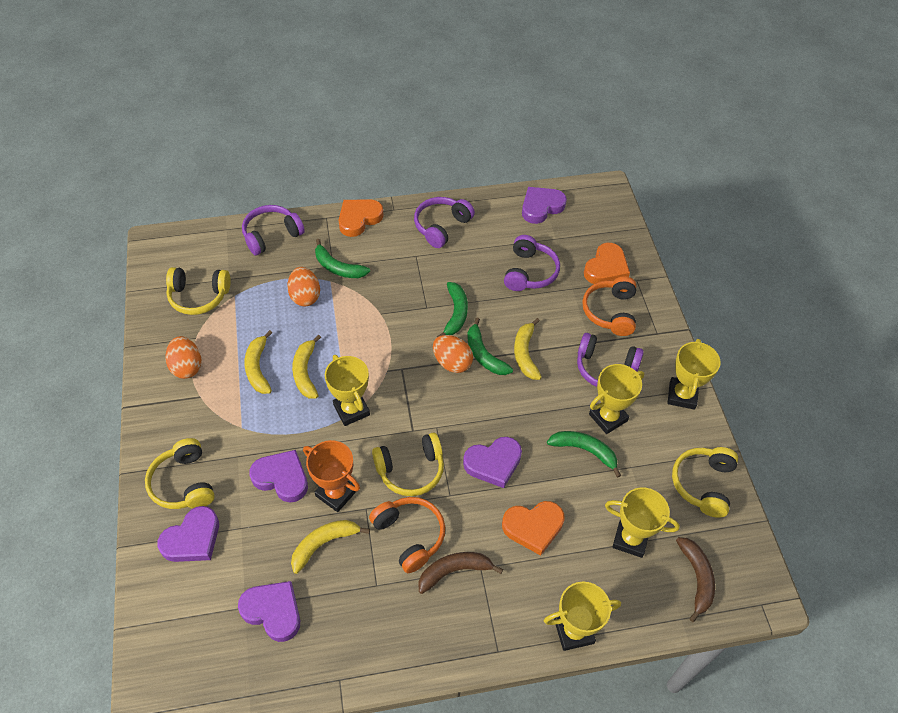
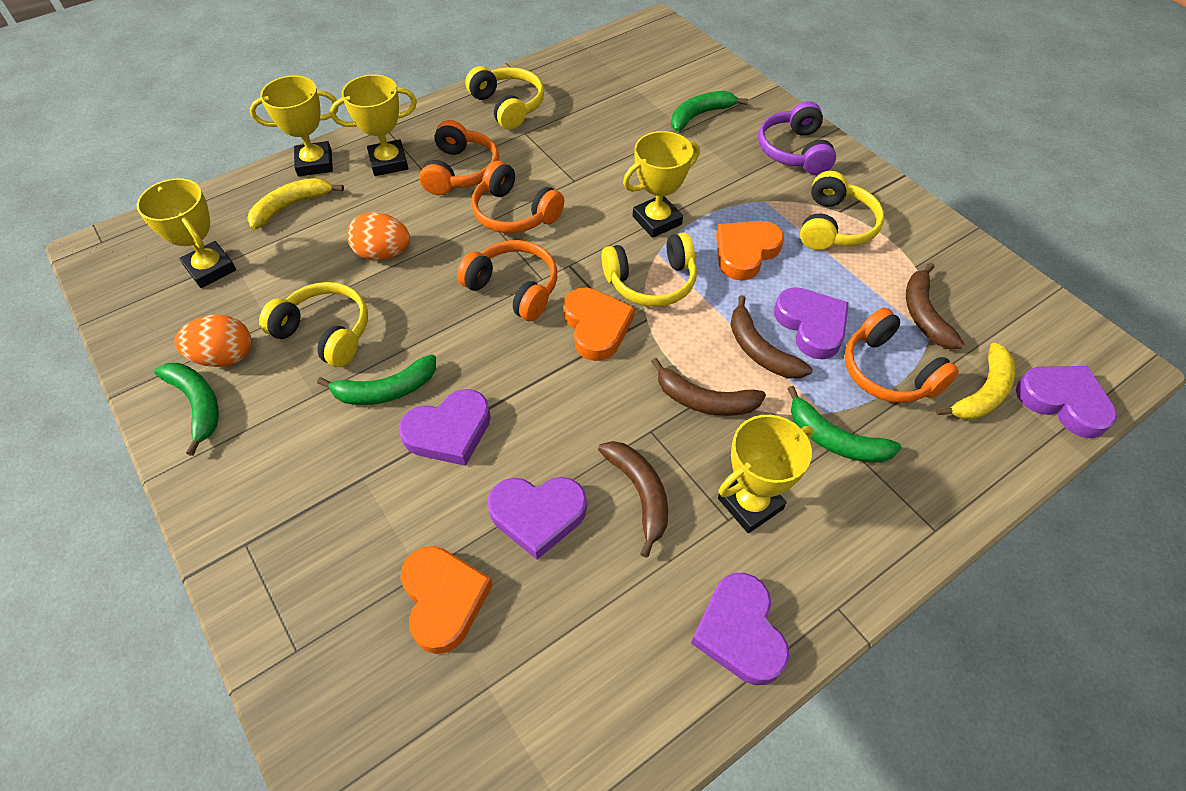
brown banana: [418,552,503,594] [676,537,715,622] = 2 -> [598,441,668,558] [651,358,766,416] [730,295,813,379] [906,263,964,349] = 4
orange egg: [166,336,201,379] [287,267,320,306] [433,335,473,373] = 3 -> [174,315,251,367] [347,212,410,260] = 2
orange headphones: [369,497,445,573] [582,276,636,336] = 2 -> [419,120,499,195] [457,240,557,321] [471,161,564,233] [844,308,959,403] = 4
orange trophy: [303,440,360,512] = 1 -> none = 0
purple headphones: [242,205,305,255] [414,197,475,248] [504,235,560,291] [577,333,644,387] = 4 -> [758,101,836,175] = 1
yellow banana: [244,330,272,394] [291,520,370,574] [292,335,321,399] [514,318,542,380] = 4 -> [247,178,344,230] [936,343,1015,420] = 2

